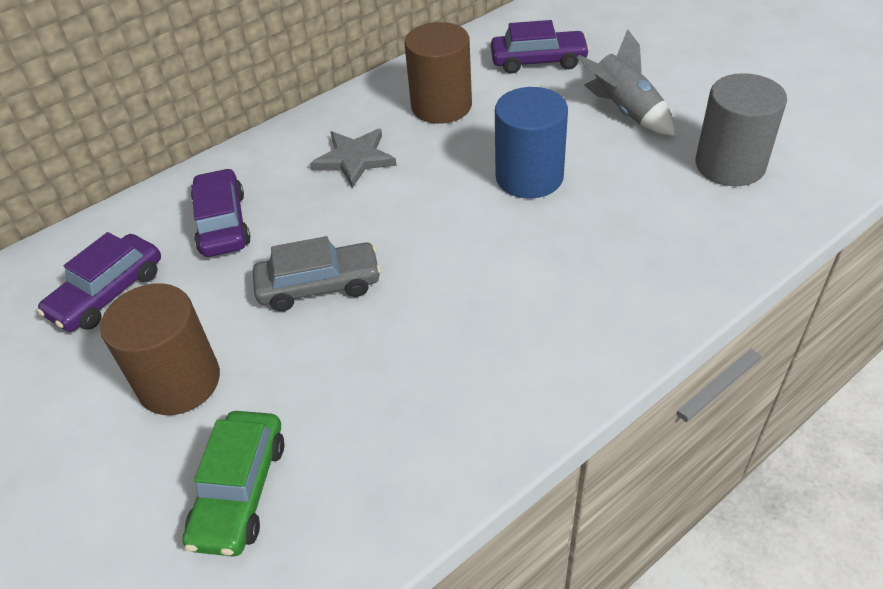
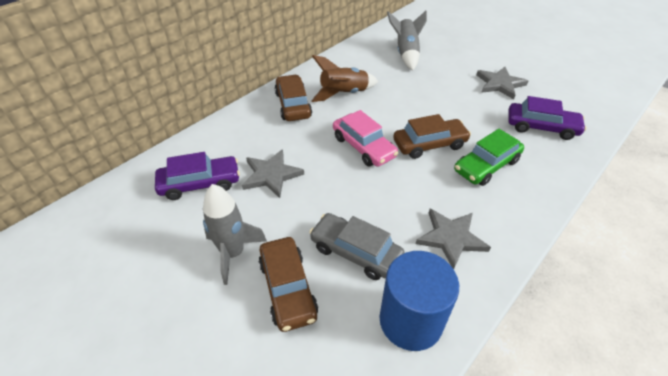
brown car: none = 0 -> [259,237,318,332] [275,75,312,121] [393,114,471,159] = 3
brown cylinder: [100,283,220,415] [404,22,472,124] = 2 -> none = 0
brown rocket: none = 0 -> [311,55,378,102] = 1
grey cylinder: [696,73,787,186] = 1 -> none = 0
grey rocket: [577,29,675,136] = 1 -> [203,184,267,285] [387,11,427,71] = 2
grey star: [310,129,397,188] = 1 -> [242,149,304,198] [416,209,491,269] [477,67,528,99] = 3
pink car: none = 0 -> [333,110,398,167] = 1
purple car: [37,232,161,332] [191,168,251,257] [491,20,590,74] = 3 -> [155,152,240,200] [508,96,587,140] = 2

